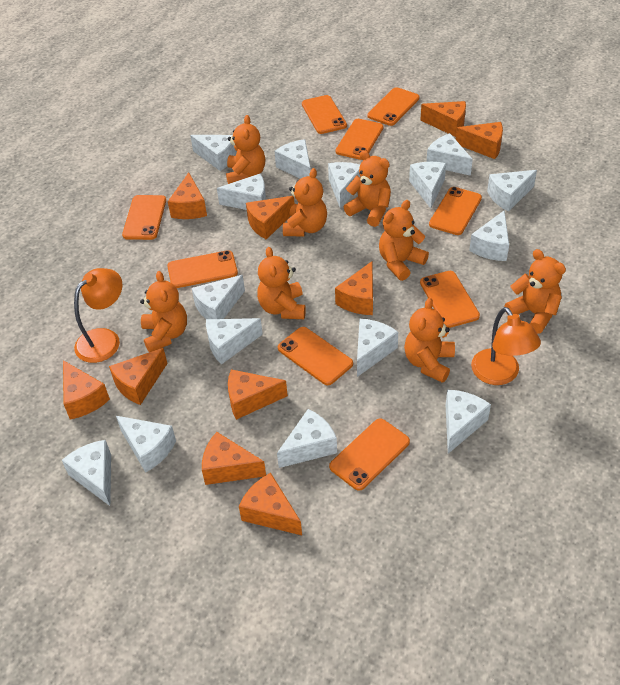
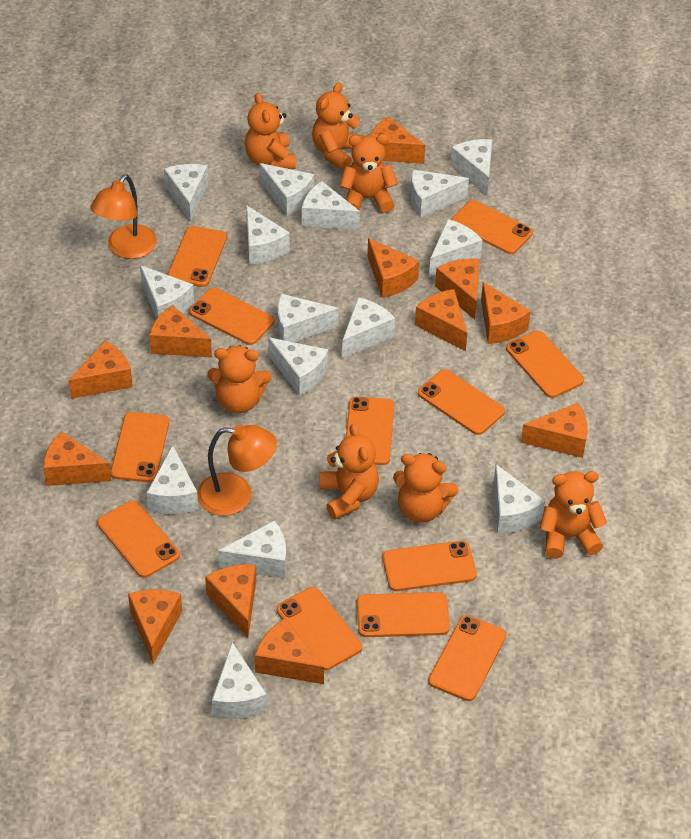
orange cheese: [63,360,110,420] [109,348,168,405] [168,172,207,219] [202,432,266,485] [228,369,288,420] [239,473,302,535] [246,196,295,239] [335,261,373,315] [420,101,466,137] [456,122,503,159] = 10 -> [43,431,111,486] [68,341,133,399] [128,590,182,664] [149,305,212,357] [205,564,256,637] [255,618,324,684] [367,238,419,298] [370,116,425,164] [415,289,467,351] [435,259,479,320] [481,282,530,344] [521,403,587,458] = 12
orange phone: [122,195,166,240] [167,250,238,288] [278,327,353,385] [302,95,347,134] [329,419,410,491] [335,119,383,160] [368,87,419,126] [420,271,480,328] [429,187,482,235] = 9 -> [97,500,180,578] [110,412,169,482] [167,226,227,287] [189,288,274,345] [277,587,362,670] [346,397,394,465] [357,592,450,637] [382,541,477,591] [418,369,505,435] [428,615,506,701] [451,200,533,254] [506,330,584,398] = 12
orange teddy bear: [140,271,187,352] [226,115,265,184] [257,247,306,319] [283,168,327,237] [344,150,391,227] [379,200,429,281] [404,298,455,383] [504,249,566,334] = 8 -> [207,345,271,414] [245,93,296,169] [312,82,363,170] [320,423,379,519] [340,134,398,213] [393,453,459,523] [540,471,607,559] = 7

